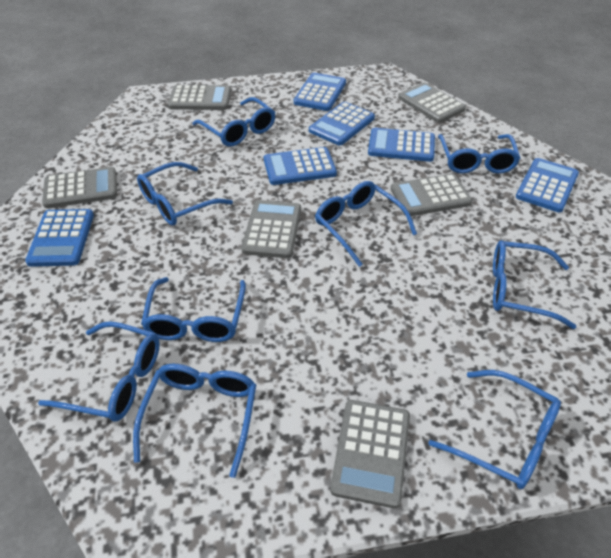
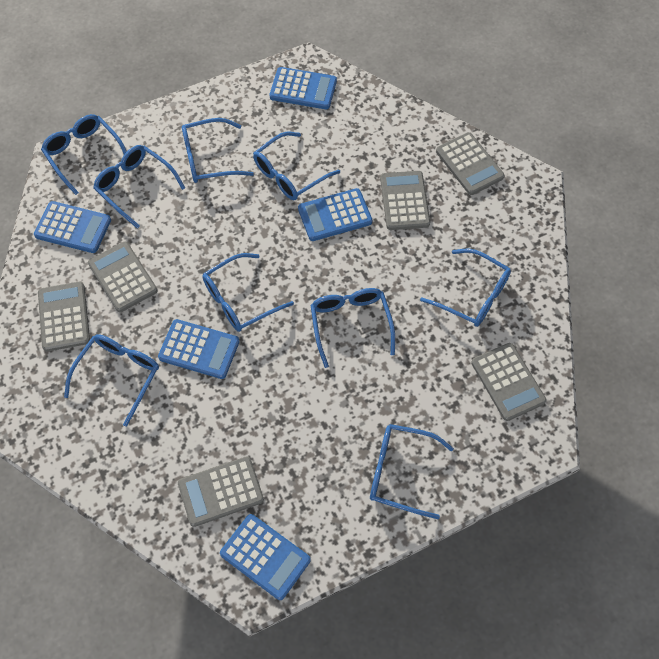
blue calculator: [25,209,94,267] [264,147,337,185] [294,73,346,111] [309,102,375,145] [368,128,435,162] [516,158,579,213] = 6 -> [34,201,111,253] [158,319,240,379] [220,514,311,600] [270,67,337,109] [298,188,372,241] = 5

